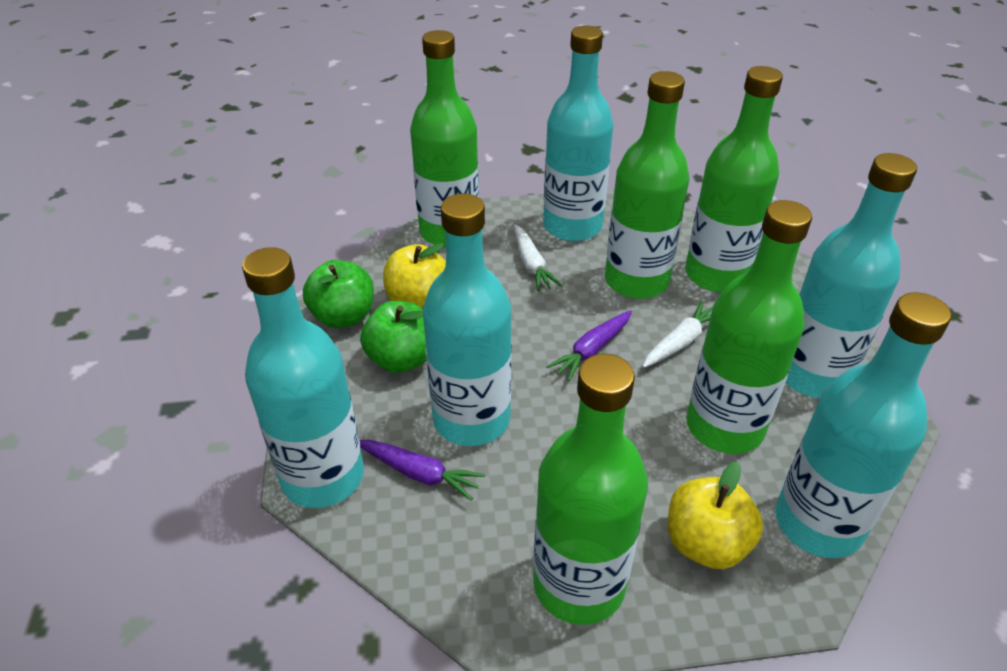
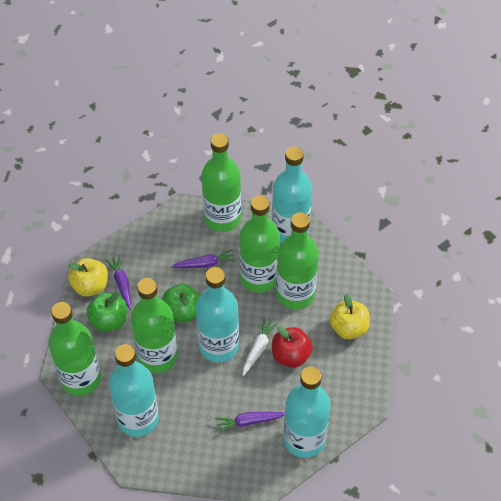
purple carrot: [360,440,485,501] [547,310,632,381] = 2 -> [106,255,132,310] [171,249,236,268] [215,412,285,433] = 3
red apple: none = 0 -> [272,326,313,367] = 1
turquoise bottle: [242,247,364,508] [423,194,512,446] [543,25,614,241] [775,292,952,558] [786,153,917,398] = 5 -> [109,344,159,437] [196,267,239,362] [272,146,312,243] [284,367,331,458] = 4
white carrot: [514,225,562,292] [643,301,713,368] = 2 -> [243,318,278,376] = 1

